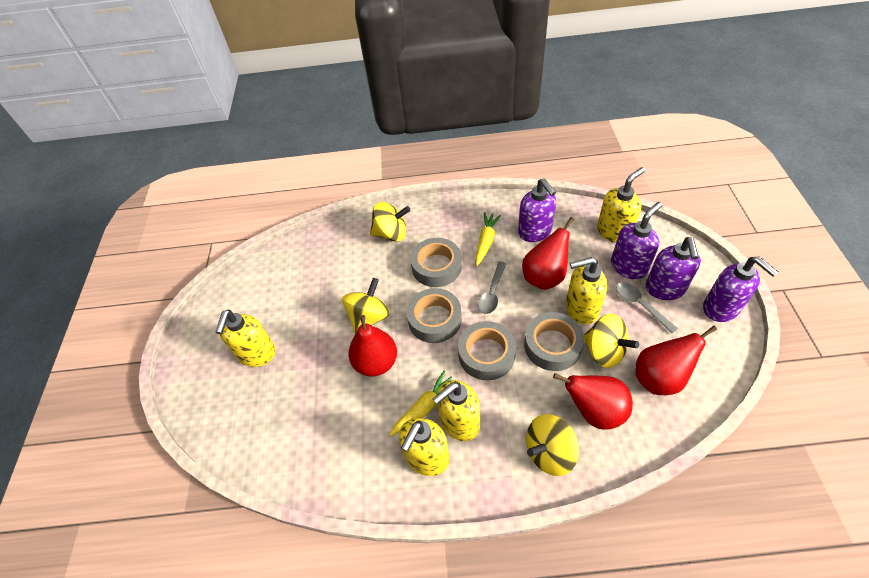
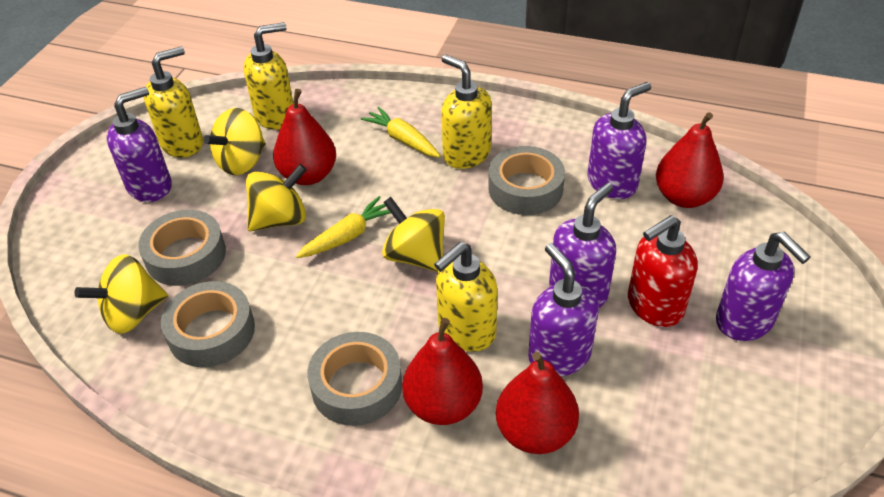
grey spoon: [478,261,506,314] [616,282,678,333] = 2 -> none = 0
purple soap dispenser: [518,178,556,242] [611,202,662,280] [645,237,701,300] [703,256,778,322] = 4 -> [107,87,172,202] [528,243,599,377] [549,183,616,308] [587,82,651,199] [716,232,811,341] = 5
red soap dispenser: none = 0 -> [628,215,698,327] = 1
yellow soap dispenser: [215,309,276,367] [399,418,450,476] [433,380,480,441] [566,257,607,325] [597,167,645,243] = 5 -> [144,46,203,158] [244,22,294,130] [434,242,498,352] [441,55,492,169] = 4

